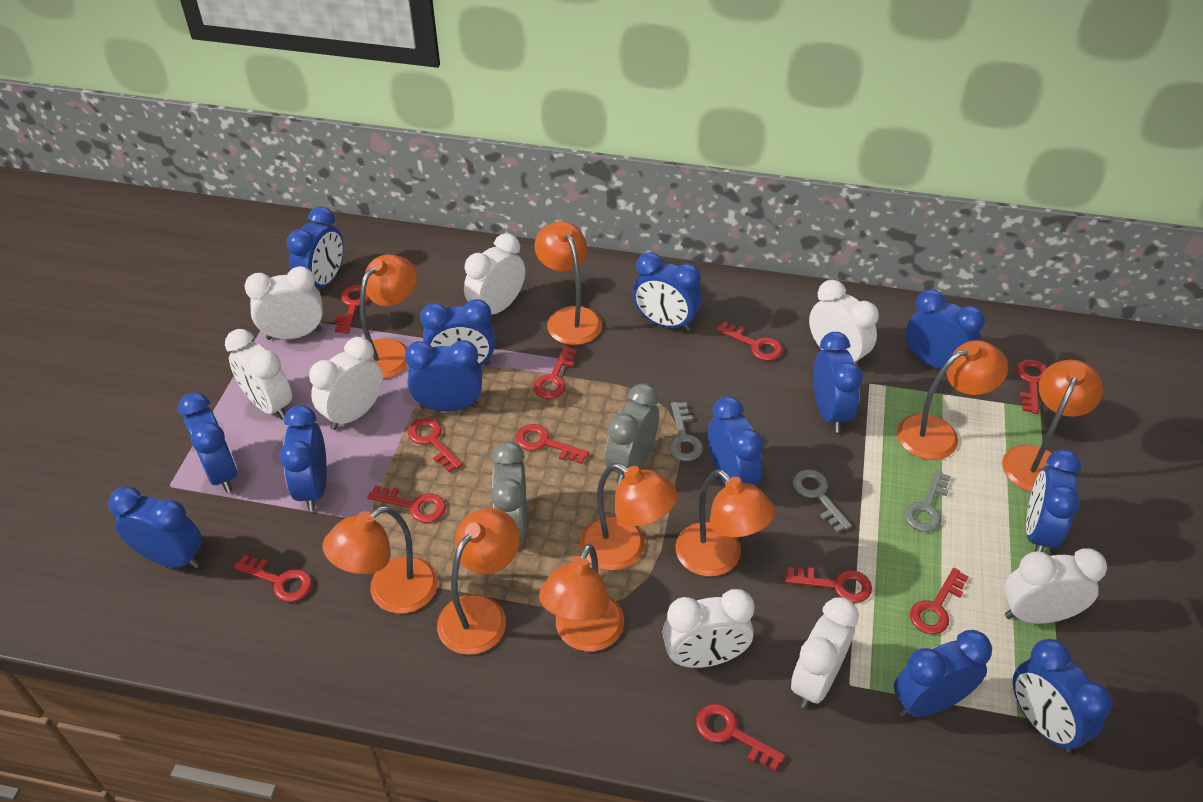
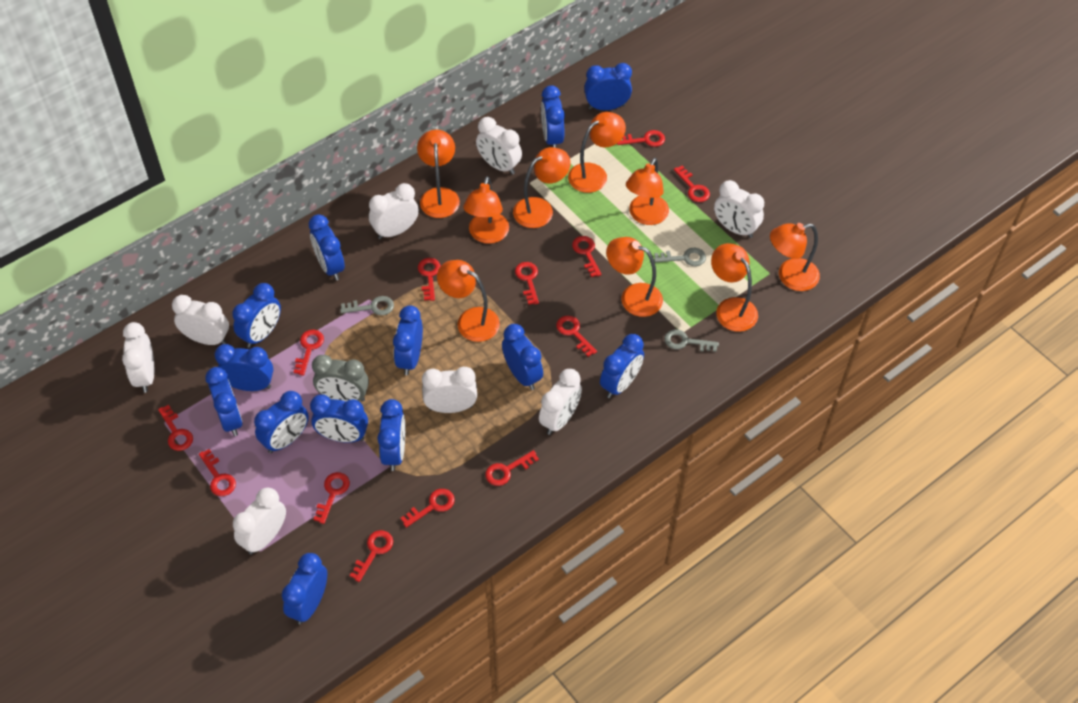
grey clock: [491,441,527,540] [605,383,659,484] = 2 -> [312,355,369,402] = 1
red key: [234,555,312,602] [335,285,370,334] [367,485,446,523] [408,418,462,472] [516,424,589,464] [533,346,577,399] [696,704,785,771] [716,321,783,361] [785,567,872,603] [910,568,969,635] [1016,359,1047,414] = 11 -> [158,405,193,451] [199,449,236,496] [294,330,324,376] [313,472,350,524] [350,530,393,582] [401,489,455,528] [418,258,441,301] [485,450,539,486] [515,262,539,305] [556,316,597,357] [572,236,602,277] [617,130,665,147] [674,166,710,202] = 13

